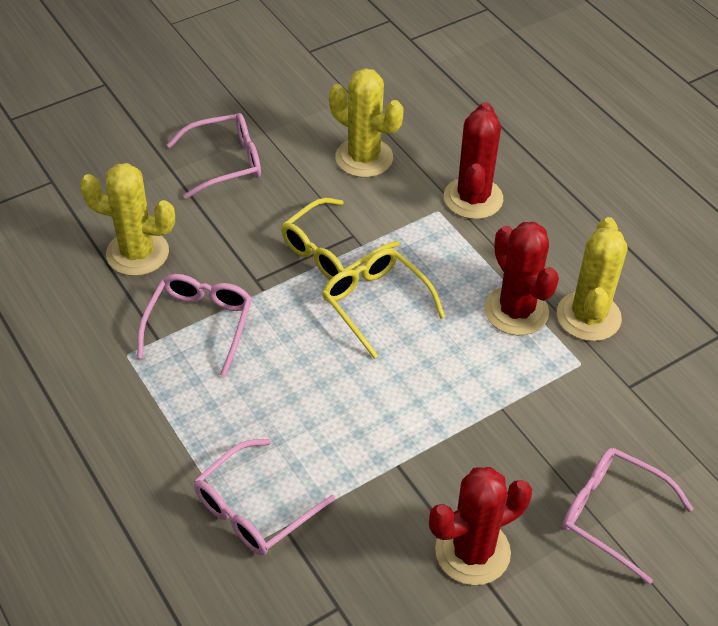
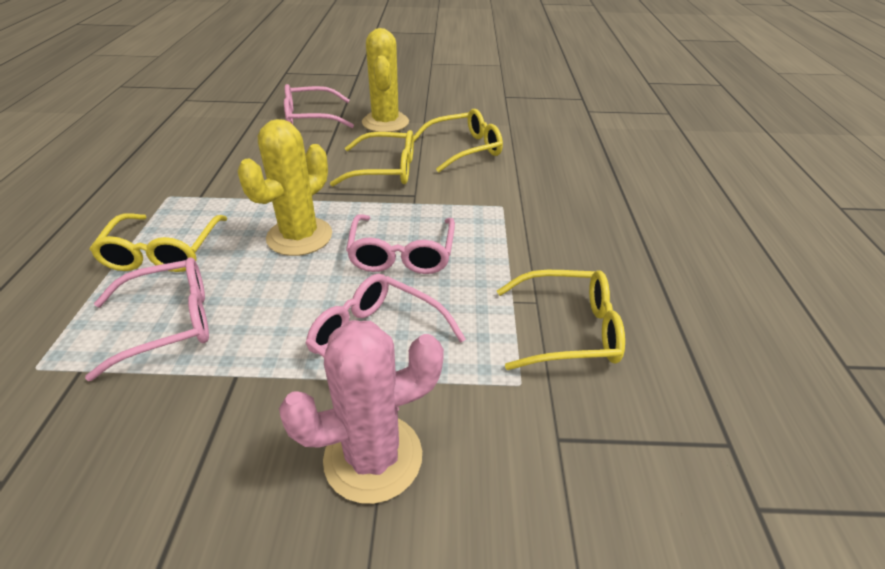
pink cactus: none = 0 -> [279,320,444,504] = 1
red cactus: [429,467,532,585] [444,102,503,219] [484,222,559,335] = 3 -> none = 0
yellow cactus: [80,163,175,276] [329,68,403,177] [557,217,627,341] = 3 -> [238,119,332,256] [362,28,409,132] = 2
yellow glasses: [281,198,400,279] [322,248,445,359] = 2 -> [89,213,228,272] [330,130,414,186] [414,109,503,173] [497,270,625,370] = 4

